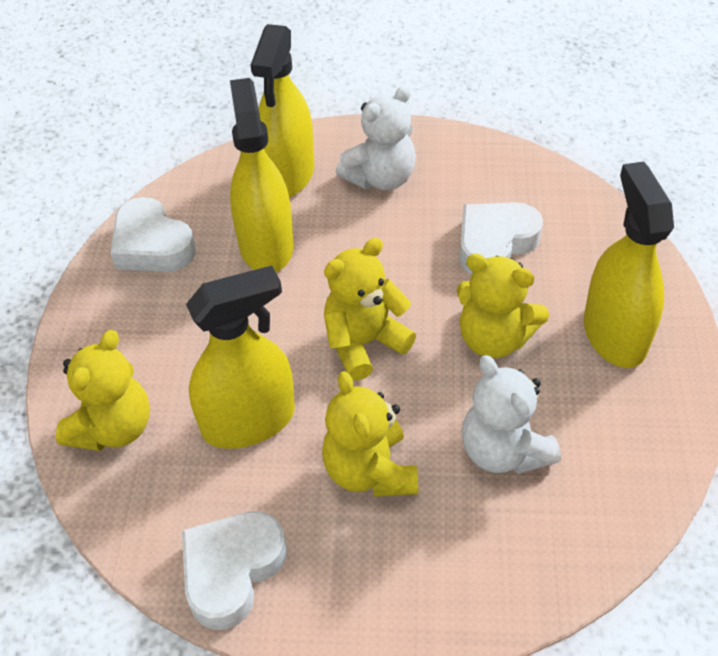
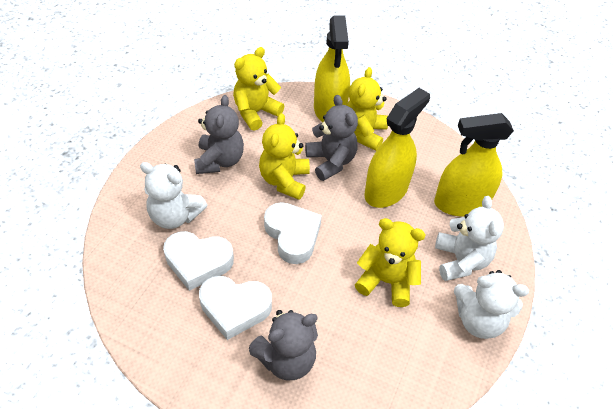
grey teddy bear: none = 0 -> [194,95,244,174] [249,310,318,380] [305,95,358,181] = 3
white teddy bear: [336,85,416,190] [462,355,561,474] = 2 -> [140,162,207,229] [435,196,504,281] [454,270,529,339] = 3
yellow spray bottle: [186,265,295,449] [230,78,294,272] [251,24,314,197] [584,162,674,368] = 4 -> [314,15,350,122] [364,88,430,208] [434,113,514,216] = 3

